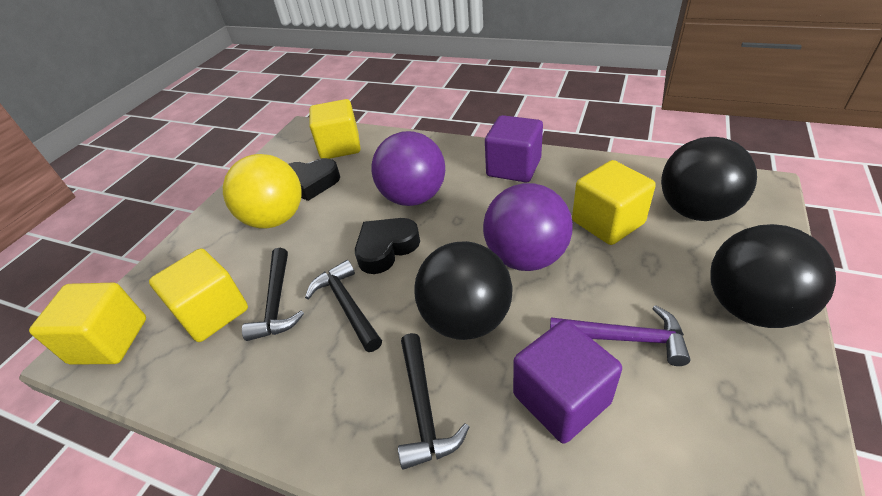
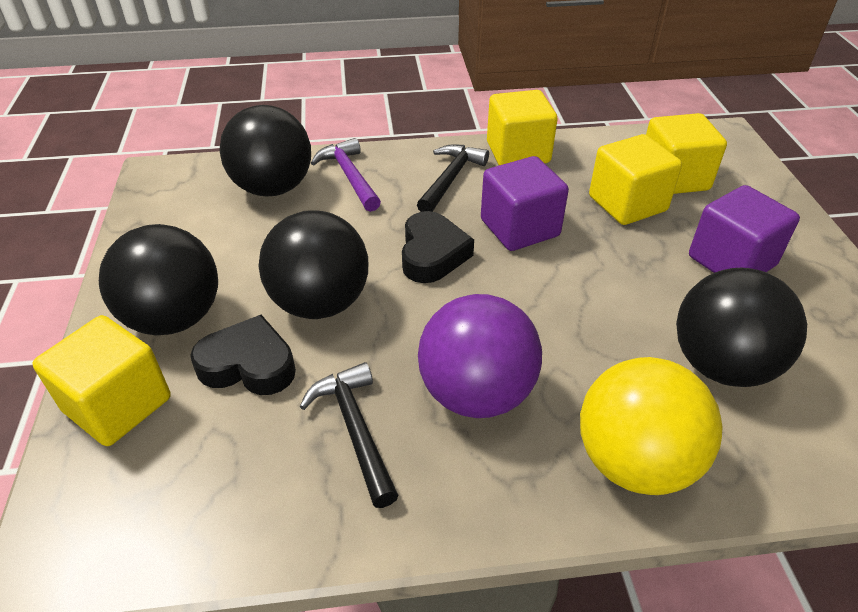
black ball: [414,241,513,340] [661,137,757,221] [710,224,836,328] = 3 -> [99,224,218,335] [219,105,311,196] [259,210,368,319] [676,268,807,387] = 4
black hammer: [242,248,304,341] [305,260,382,352] [398,333,469,470] = 3 -> [300,362,399,508] [417,144,489,212] = 2
purple ball: [371,131,445,206] [483,183,573,271] = 2 -> [418,294,542,418] = 1

